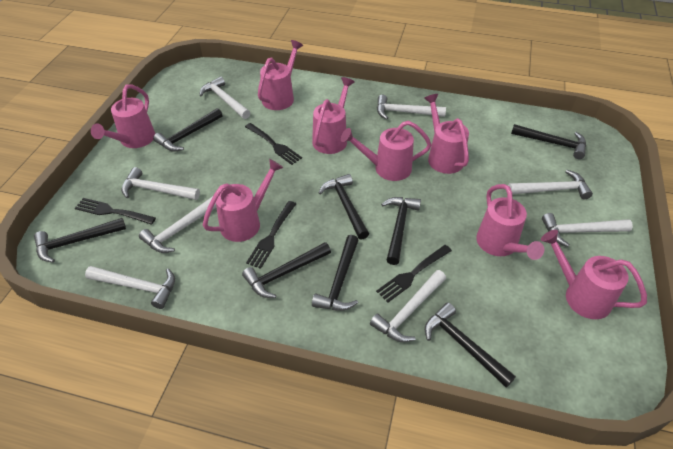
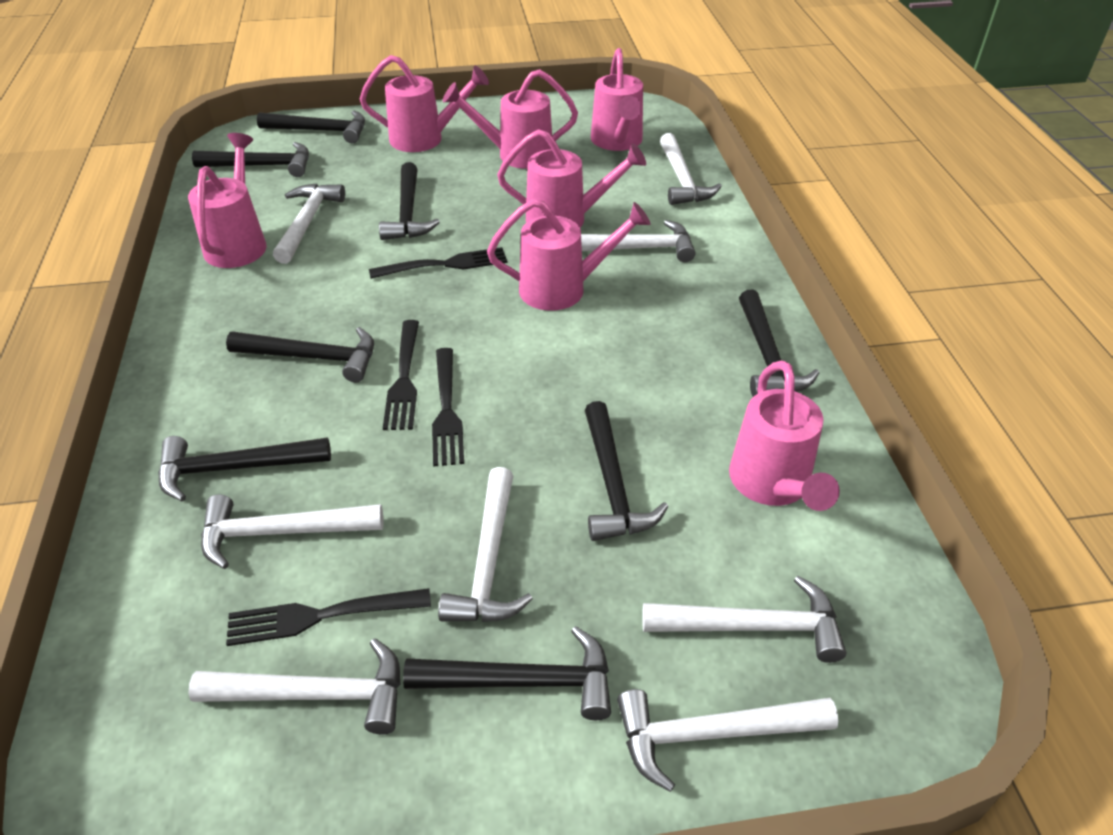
pink watering can: [91,84,155,148] [203,159,283,242] [258,40,303,110] [312,77,355,154] [341,121,432,181] [424,94,469,174] [476,184,544,260] [541,230,647,319] = 8 -> [188,133,267,268] [360,55,489,152] [443,69,578,169] [487,199,651,311] [497,129,646,228] [591,48,643,151] [729,360,840,511] = 7

